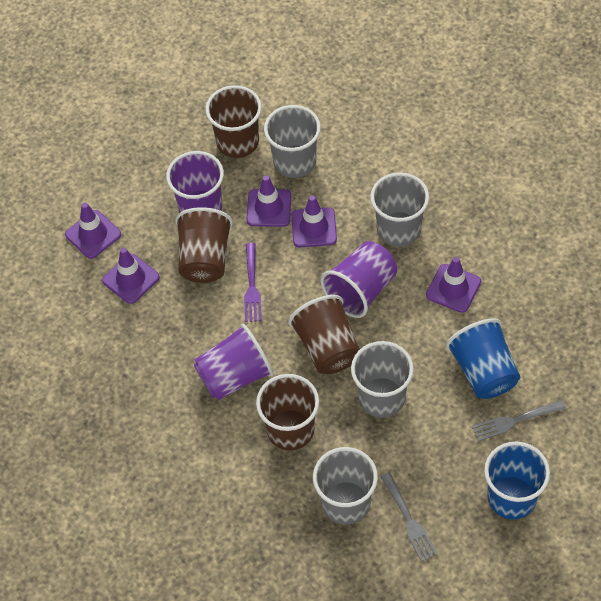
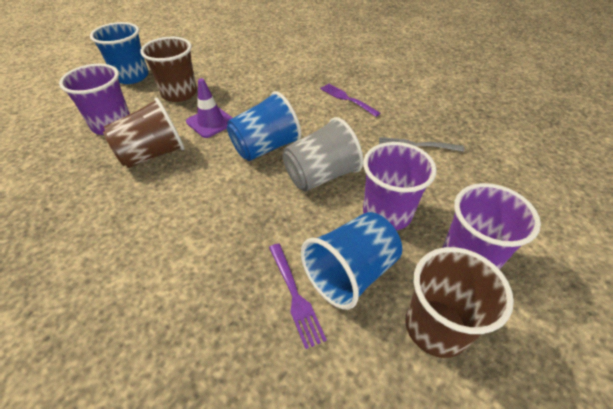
blue cup: [446,318,520,399] [484,442,550,520] = 2 -> [90,22,149,84] [227,91,301,161] [301,212,402,310] = 3
brown cup: [175,207,233,283] [205,85,262,158] [256,374,319,450] [288,295,360,374] = 4 -> [103,98,185,168] [140,37,197,102] [405,247,514,358] = 3
grey cup: [264,105,321,178] [313,447,378,525] [351,341,414,418] [370,172,429,247] = 4 -> [283,117,363,192] = 1
grey fork: [381,472,438,562] [472,400,566,441] = 2 -> [379,137,464,152] = 1
purple fork: [244,243,261,322] = 1 -> [269,244,327,349] [320,84,381,117] = 2
purple traffic cone: [65,203,121,259] [102,248,160,304] [247,176,291,227] [291,195,337,247] [426,257,481,313] = 5 -> [186,78,232,138] = 1

